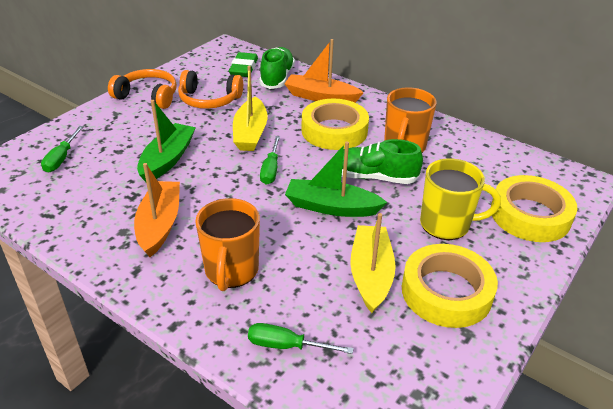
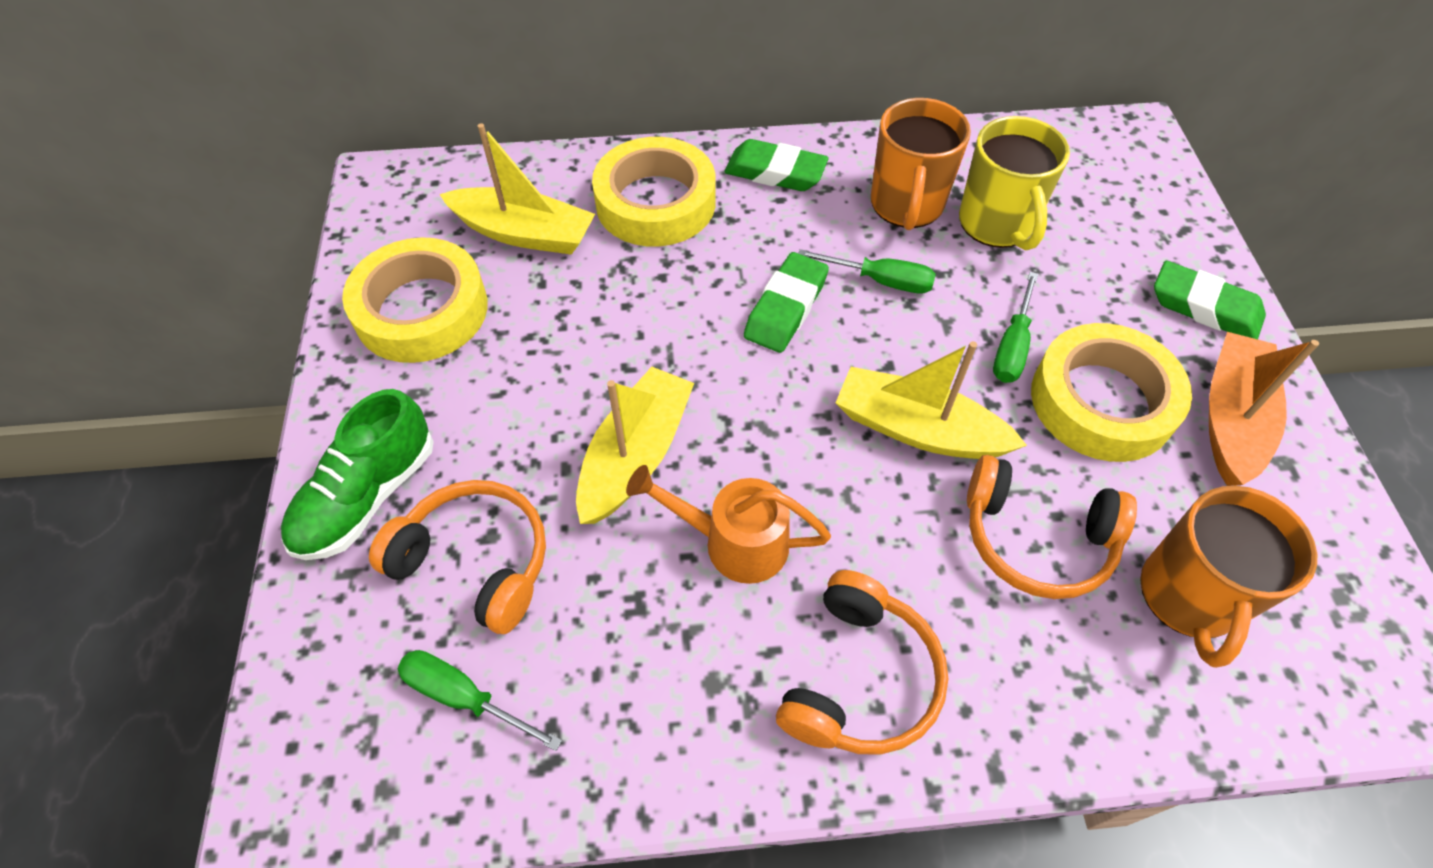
green boat: [137,100,196,182] [285,142,388,217] = 2 -> none = 0
green eraser: [229,52,258,77] = 1 -> [724,139,829,191] [744,252,829,353] [1154,261,1266,339] = 3
green shoe: [259,47,295,89] [342,139,423,184] = 2 -> [281,389,434,560] = 1
orange boat: [134,163,180,257] [284,39,364,103] = 2 -> [1209,332,1319,486] = 1
orange headphones: [108,69,177,109] [178,70,243,109] = 2 -> [369,480,546,634] [776,570,948,755] [967,455,1137,599] = 3
orange watering can: none = 0 -> [626,465,831,584] = 1
yellow boat: [233,66,267,151] [350,213,396,313] = 2 -> [440,123,595,255] [576,367,694,524] [836,341,1027,459] = 3

